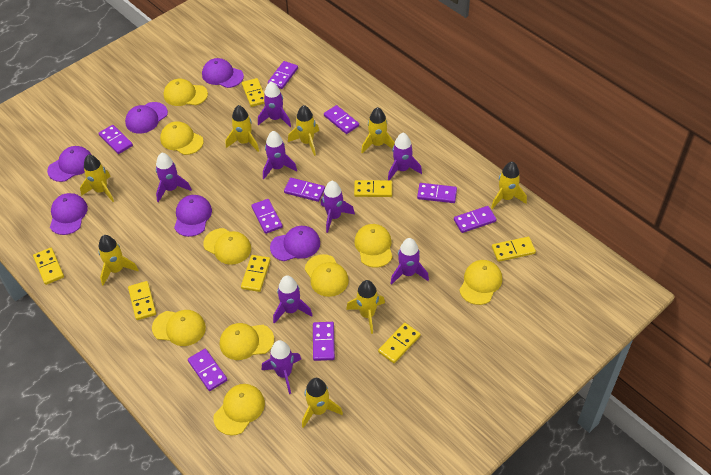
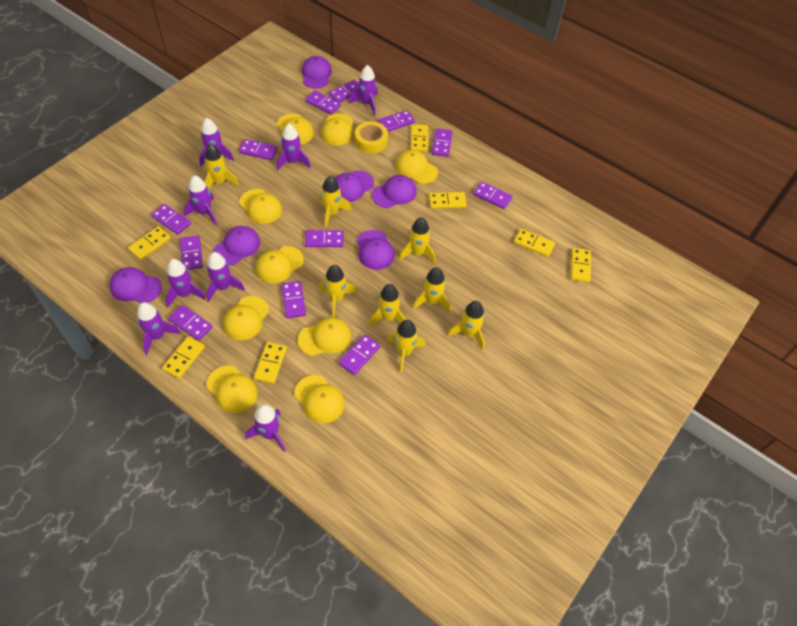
purple domino: [99,125,133,154] [188,349,227,391] [251,199,283,234] [268,61,298,89] [284,178,325,202] [313,322,335,361] [324,105,359,134] [417,183,457,203] [454,206,497,233] = 9 -> [151,204,191,235] [168,305,212,341] [180,236,203,270] [239,139,278,160] [281,281,306,318] [305,90,341,115] [305,230,344,247] [329,80,359,102] [339,334,380,375] [378,110,415,132] [432,128,452,157] [473,182,513,209] = 12
yellow tape: none = 0 -> [355,121,388,154] = 1

